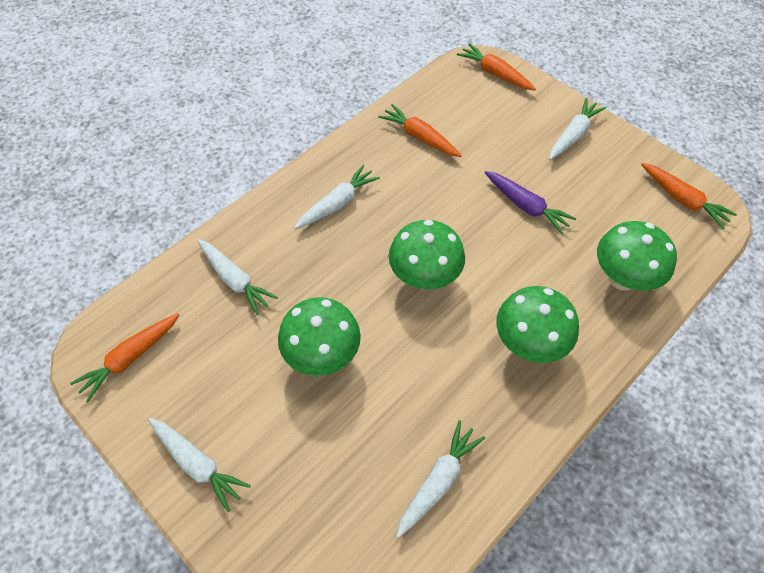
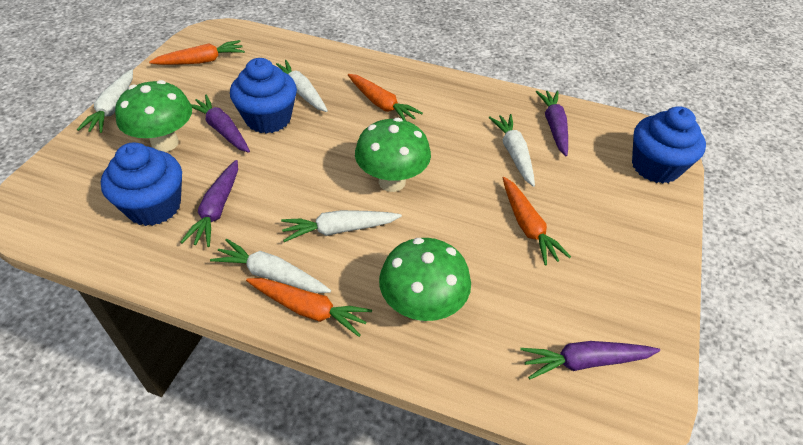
blue cupcake: none = 0 -> [101,142,182,226] [230,58,297,134] [632,106,706,184] = 3
green mushroom: [278,297,361,376] [389,220,465,290] [496,286,579,363] [597,221,677,291] = 4 -> [115,80,192,152] [355,118,431,192] [379,238,471,322] = 3
purple carrot: [484,171,576,234] = 1 -> [180,160,238,247] [191,95,250,153] [520,341,660,379] [536,91,568,157] = 4

